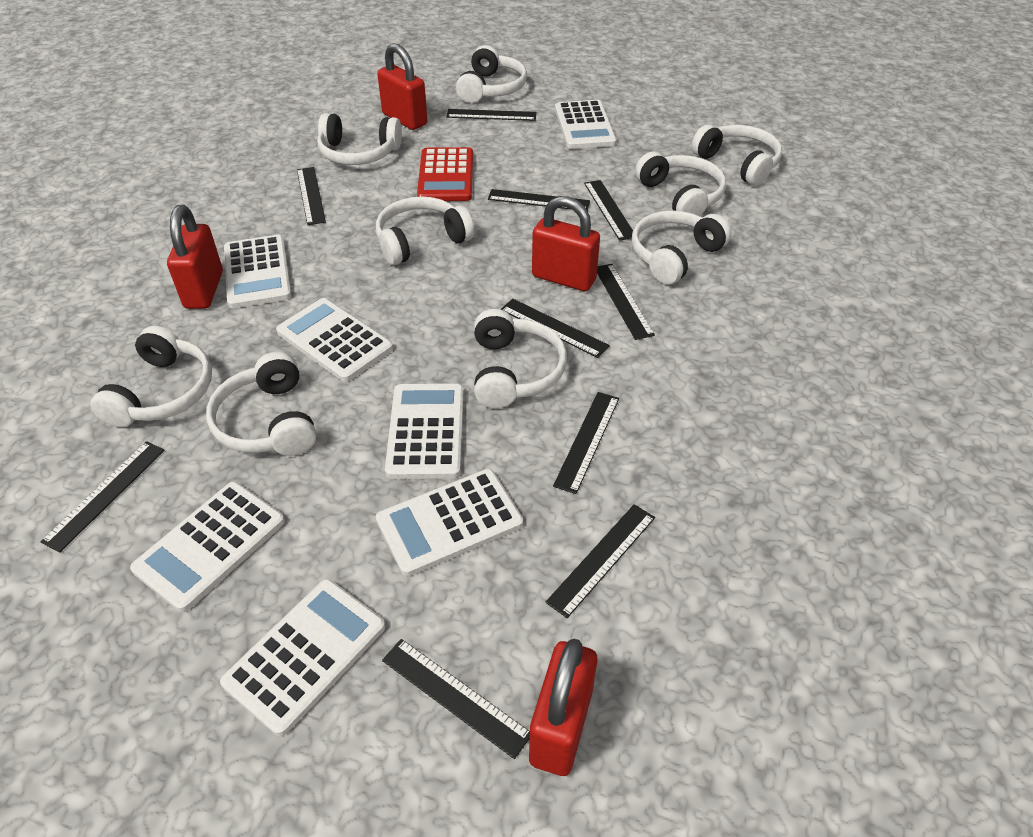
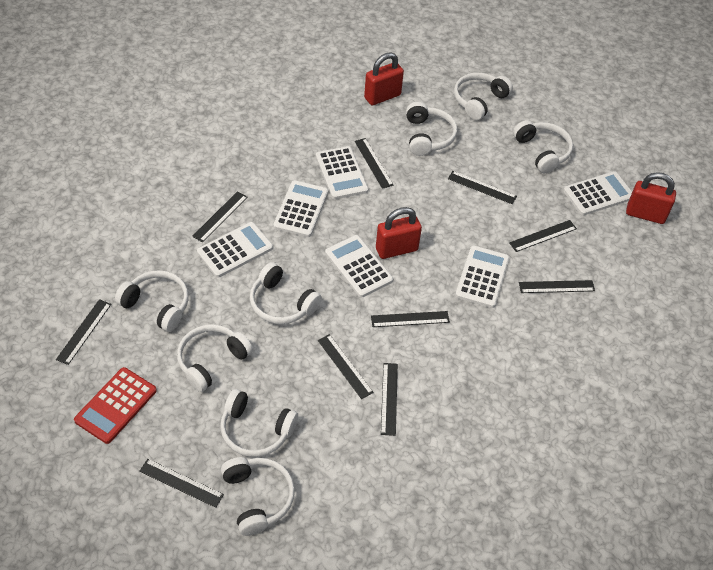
red padlock: [167,205,223,309] [377,43,428,130] [529,639,597,776] [532,196,600,291] = 4 -> [364,52,404,105] [376,207,422,259] [626,172,676,224] = 3
white calculator: [130,482,285,612] [220,579,385,736] [224,235,292,308] [276,298,393,382] [376,469,523,576] [385,384,464,479] [555,100,617,149] = 7 -> [197,222,273,278] [273,180,328,237] [316,146,368,199] [325,235,393,298] [455,246,509,308] [563,171,632,215] = 6
white headphones: [91,326,212,427] [206,352,317,456] [317,113,402,165] [376,196,474,265] [456,45,527,103] [474,309,567,409] [632,210,731,285] [635,152,726,216] [691,124,782,186] = 9 -> [115,270,189,332] [177,324,253,392] [220,389,298,457] [221,457,295,536] [250,262,322,324] [406,102,457,156] [454,73,513,120] [513,120,573,173] = 8

